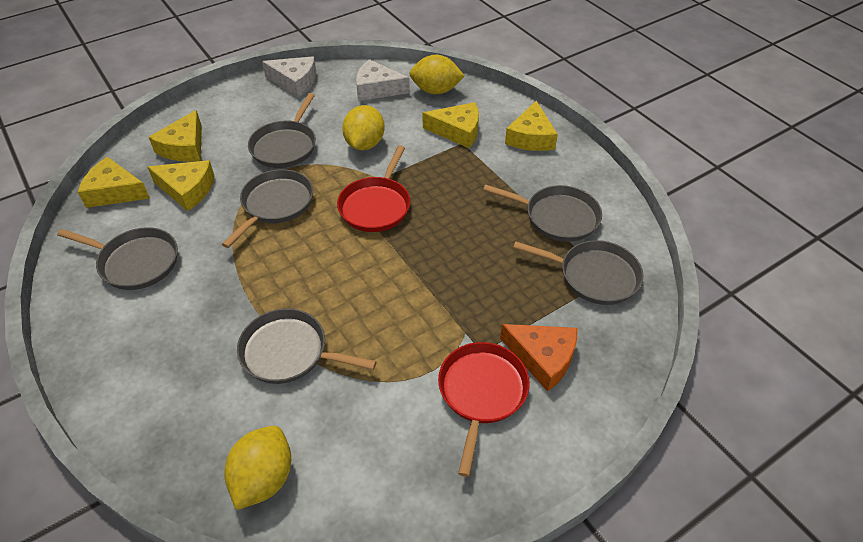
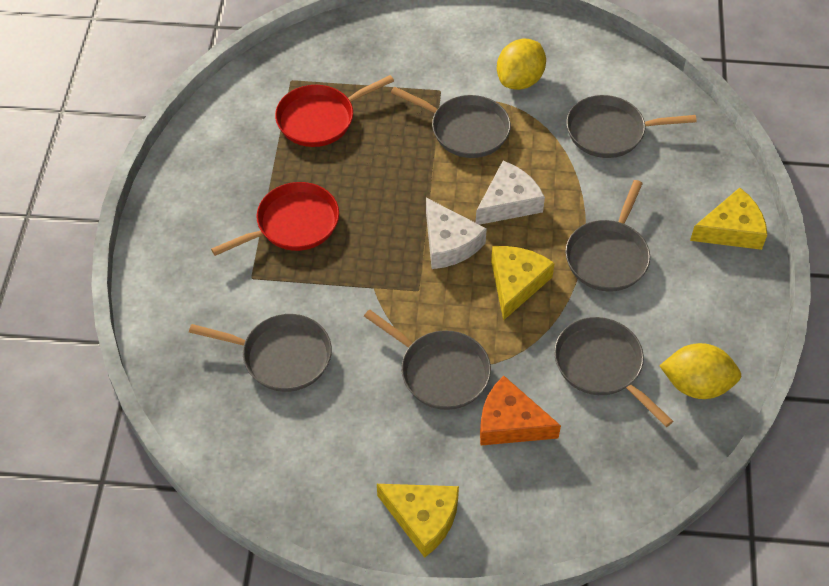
yellow cheese: [78,157,150,208] [148,160,215,211] [149,110,202,162] [423,102,479,148] [505,101,558,151] = 5 -> [377,484,459,558] [491,246,555,321] [690,188,767,250] = 3
yellow lemon: [224,426,291,510] [342,105,385,150] [409,55,464,94] = 3 -> [497,39,546,90] [660,343,741,399] = 2

